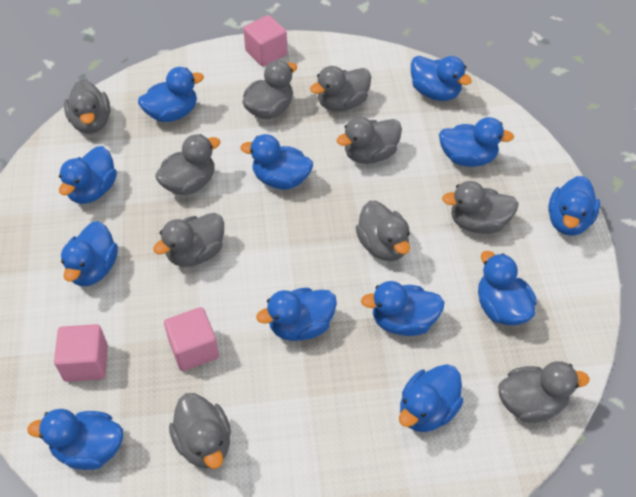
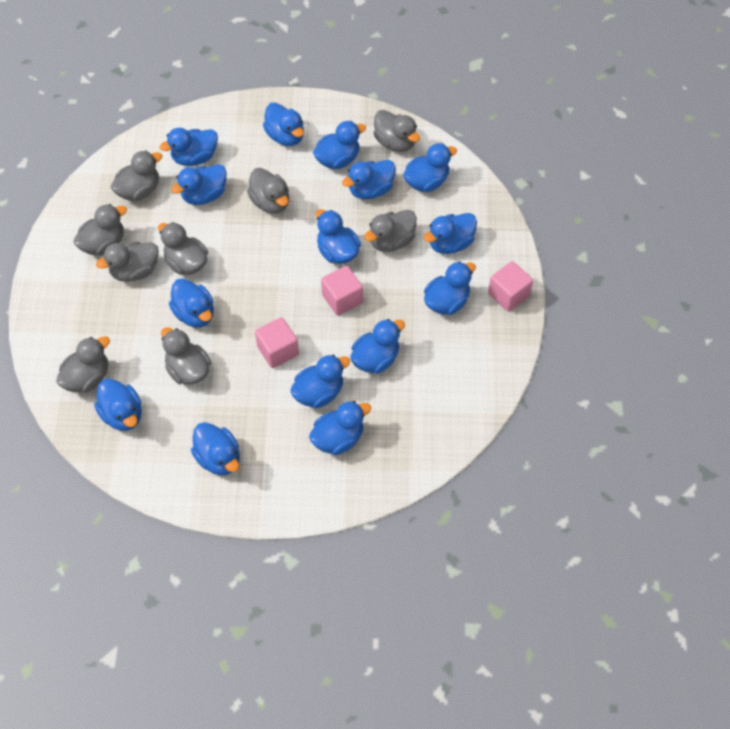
blue duck: [27,409,123,470] [59,146,117,204] [61,221,118,286] [138,67,204,122] [240,134,313,190] [256,288,337,341] [361,281,444,336] [399,364,464,432] [411,56,472,101] [439,117,514,167] [478,251,537,325] [548,176,600,236] = 12 -> [94,378,142,431] [160,128,218,166] [169,278,214,327] [171,164,227,205] [191,422,240,475] [263,102,304,146] [290,354,350,408] [309,401,372,455] [313,121,366,169] [315,209,361,264] [342,160,396,199] [350,319,405,374] [403,143,457,192] [424,213,477,254] [424,261,476,315] = 15
grey duck: [64,80,110,134] [153,213,224,267] [155,134,220,195] [169,393,231,469] [242,60,297,119] [310,66,371,112] [337,117,402,164] [356,201,410,262] [442,181,518,234] [498,361,589,422] = 10 -> [56,336,110,393] [73,204,127,256] [96,242,159,282] [111,151,162,201] [158,222,208,275] [161,327,211,385] [247,168,289,214] [364,210,417,252] [373,110,420,152] = 9

